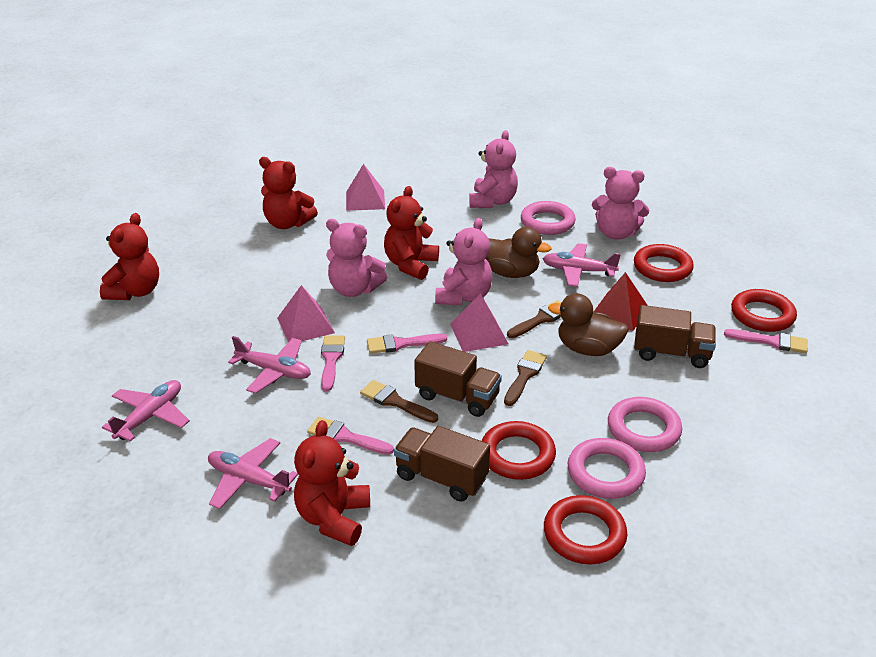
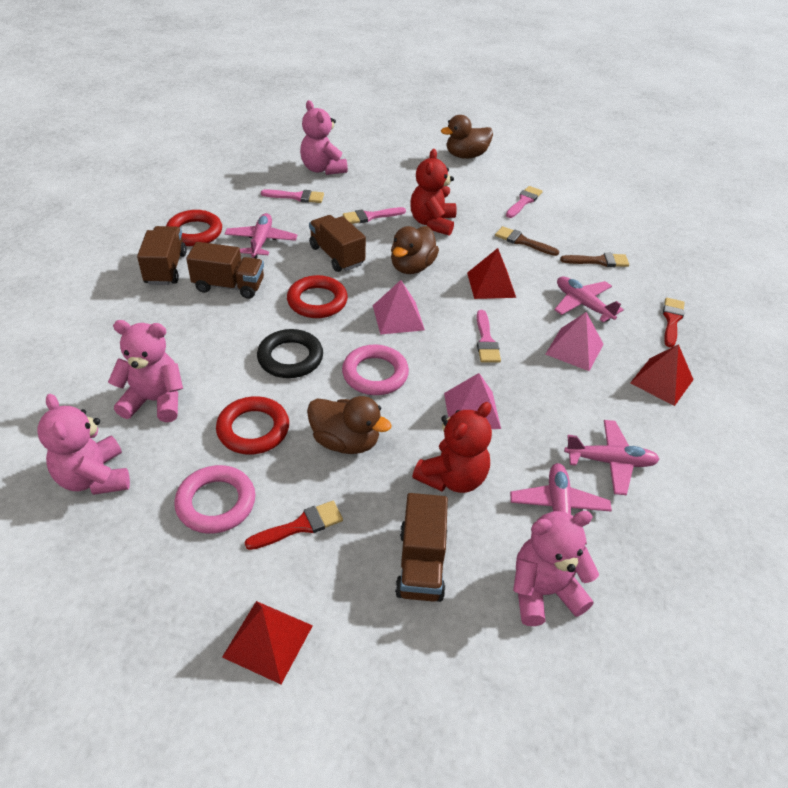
black ring: none = 0 -> [257,329,323,378] = 1
brown brush: [360,380,438,423] [504,350,547,406] [507,300,561,338] = 3 -> [495,226,559,256] [560,253,629,267] = 2
brown duck: [485,227,551,278] [548,293,629,356] = 2 -> [307,396,392,454] [391,226,439,274] [441,115,493,159] = 3
brown truck: [394,426,490,502] [414,341,502,417] [634,305,716,368] = 3 -> [137,226,187,285] [186,242,264,299] [309,215,366,272] [395,493,448,602] = 4
pink ring: [521,201,576,235] [568,438,646,499] [608,397,682,452] = 3 -> [174,465,255,534] [342,345,409,395] = 2
red brush: none = 0 -> [245,501,343,550] [663,298,685,348] = 2
red pyramid: [594,272,648,331] = 1 -> [222,601,313,684] [467,248,516,299] [630,344,694,406] = 3
red ring: [482,421,556,480] [544,495,627,564] [634,244,694,282] [731,289,797,332] = 4 -> [166,210,222,246] [216,396,289,455] [287,275,348,318] = 3
red teddy bear: [100,213,159,300] [259,157,318,229] [294,420,370,546] [384,186,439,280] = 4 -> [410,149,457,236] [412,402,492,493] = 2

